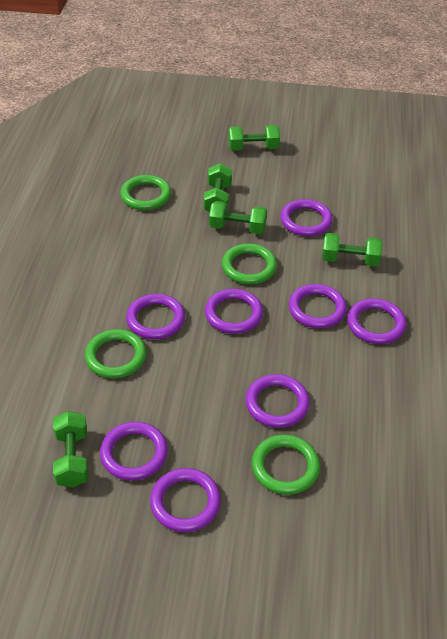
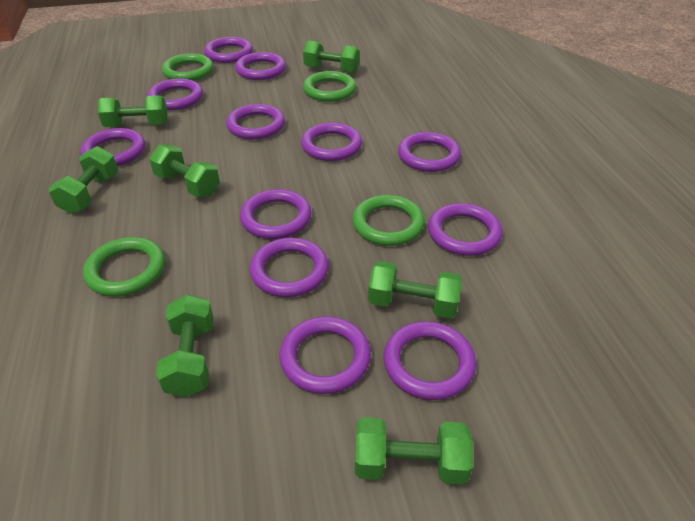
green dumbbell: [53,411,88,488] [204,163,232,212] [209,201,267,234] [228,125,280,151] [322,233,382,266] = 5 -> [49,146,118,214] [98,95,167,127] [149,144,220,197] [156,294,213,397] [303,40,360,73] [355,417,473,484] [368,261,462,318] = 7
purple ring: [100,422,168,481] [126,294,185,339] [150,468,221,532] [205,289,263,334] [245,374,310,428] [280,199,333,236] [289,284,347,328] [347,298,406,344] = 8 -> [80,128,145,166] [147,78,203,110] [204,37,253,63] [226,104,285,140] [235,52,286,80] [240,189,312,239] [250,238,329,297] [279,316,371,394] [301,123,362,161] [383,321,476,400] [398,132,461,172] [428,203,502,256] = 12

